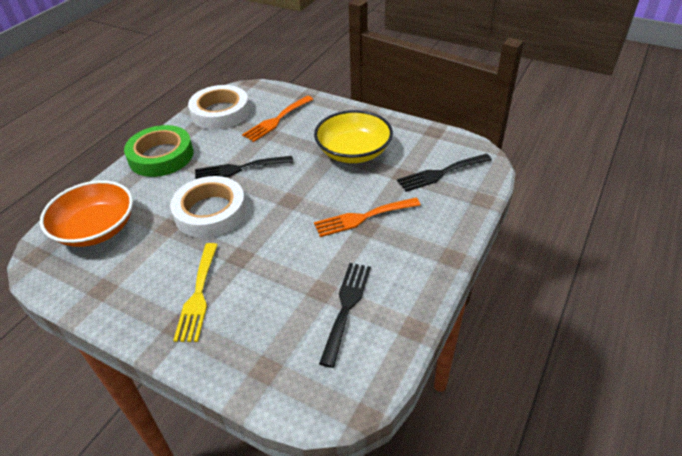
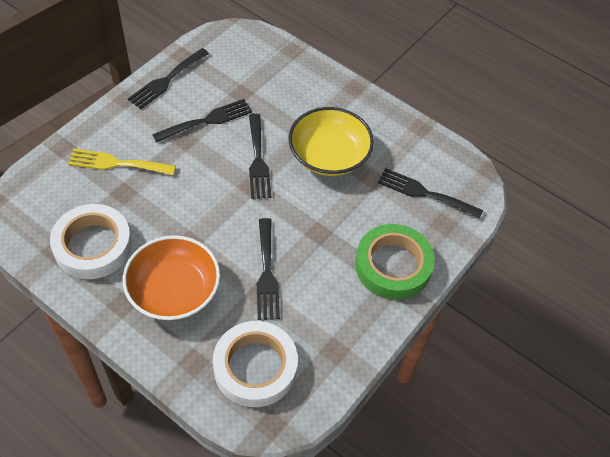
black fork: [195,156,293,179] [319,263,371,368] [397,154,492,192] = 3 -> [128,48,209,109] [152,99,252,143] [249,114,271,199] [257,218,280,320] [378,168,483,219] = 5
orange fork: [242,96,313,142] [314,198,421,237] = 2 -> none = 0

